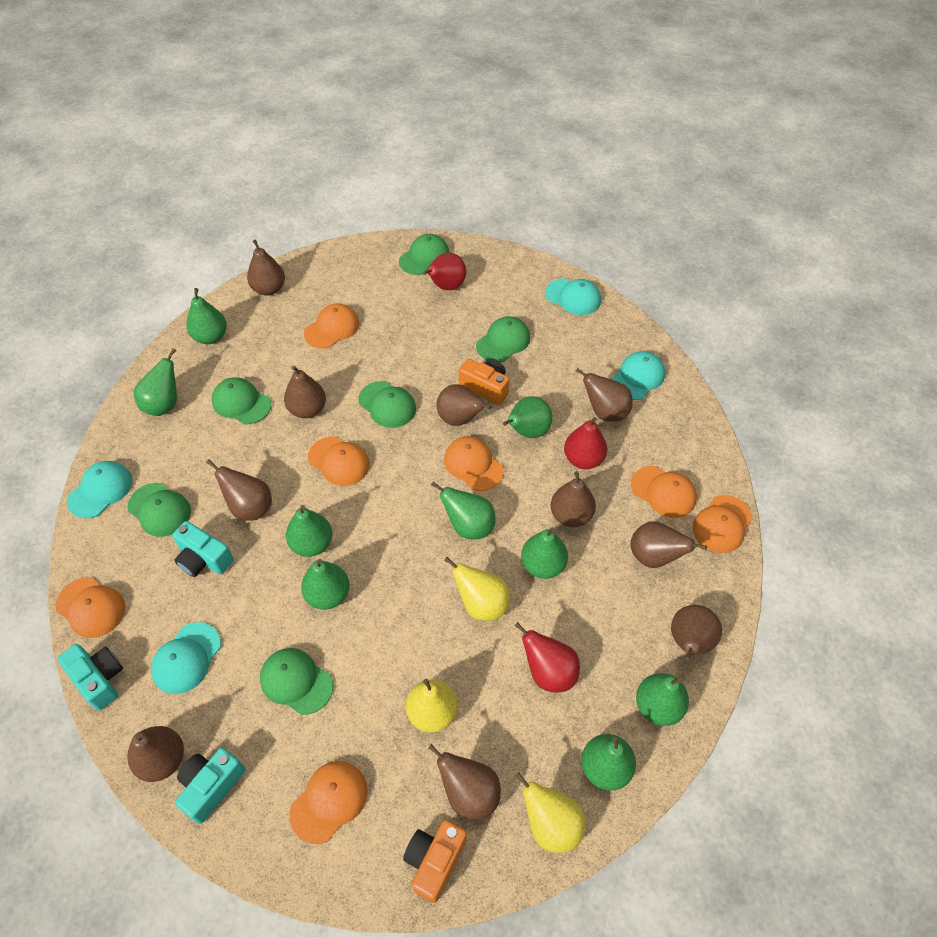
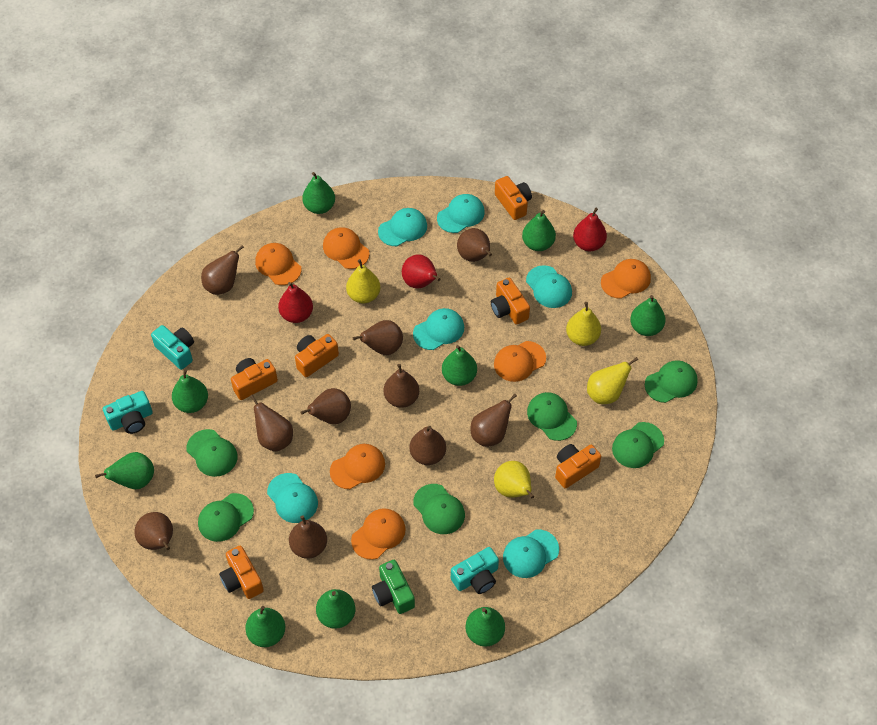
green camera: none = 0 -> [372,560,415,614] = 1
orange camera: [403,820,467,903] [459,358,509,405] = 2 -> [219,546,264,599] [231,358,278,400] [295,334,339,377] [491,278,530,325] [495,176,532,220] [555,444,601,489] = 6
orange cap: [56,577,125,638] [289,761,368,844] [304,303,359,349] [308,437,370,486] [444,436,504,491] [631,466,697,518] [692,495,753,553] = 7 -> [255,243,301,285] [323,227,370,269] [330,444,385,489] [351,508,406,560] [494,341,546,382] [601,259,651,299] = 6
turquoise cap: [67,461,133,518] [151,622,221,694] [545,279,601,315] [611,351,665,400] = 4 -> [267,473,318,523] [378,208,427,246] [413,308,464,350] [437,194,485,233] [503,529,559,578] [526,265,572,308] = 6
yellow pear: [406,679,458,733] [444,557,510,621] [515,772,585,853] = 3 -> [346,259,381,303] [494,461,534,499] [566,302,601,346] [587,357,638,404] = 4

